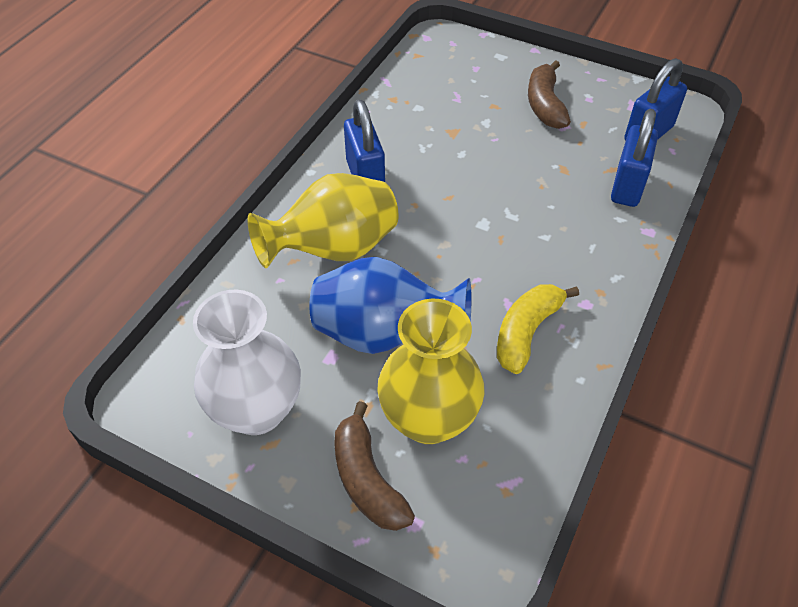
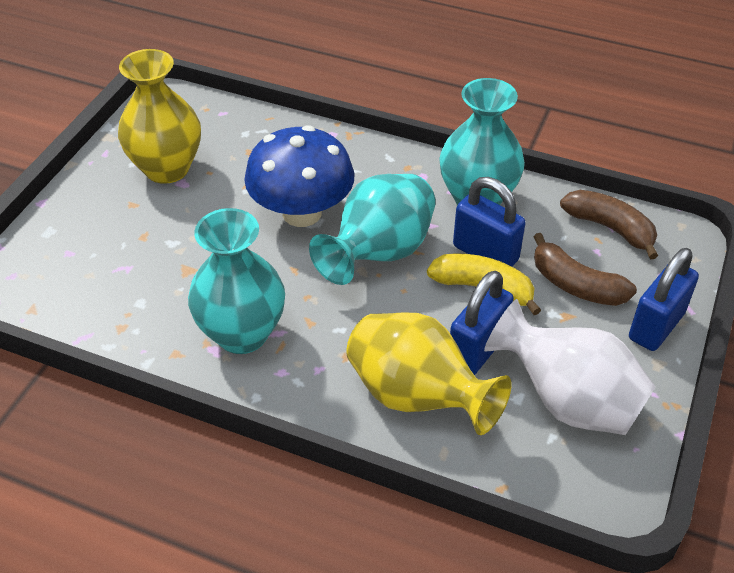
blue mushroom: none = 0 -> [244,125,354,227] = 1
blue vase: [309,257,471,354] = 1 -> none = 0
turquoise vase: none = 0 -> [188,208,285,354] [309,174,436,285] [439,78,525,205] = 3

